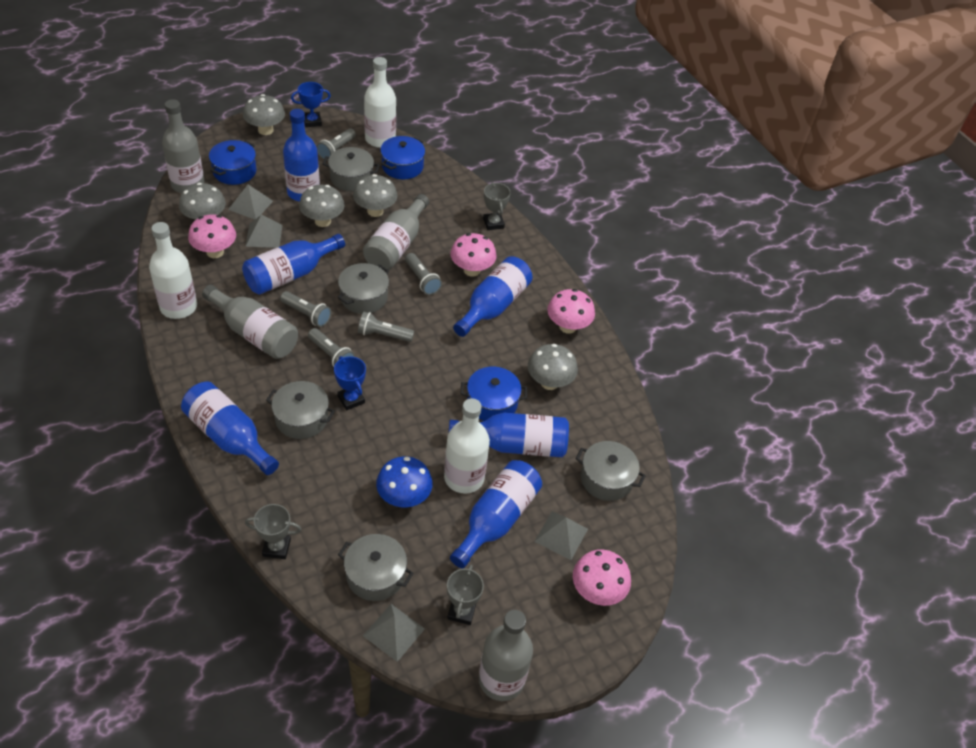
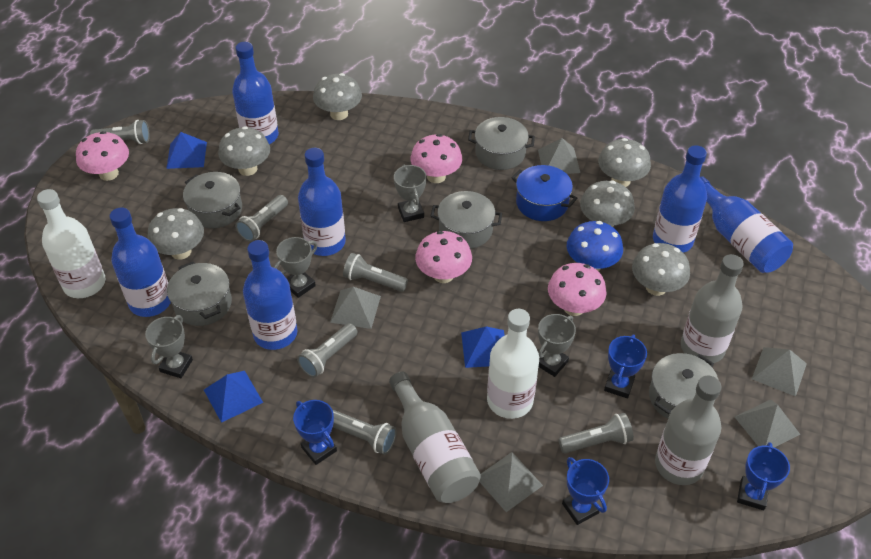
blue pot: [209,140,256,185] [380,136,425,179] [461,367,527,421] = 3 -> [511,165,577,221] = 1
blue pyramid: none = 0 -> [166,132,207,169] [204,371,263,423] [461,326,505,368] = 3
blue trophy: [291,82,331,127] [334,356,366,410] = 2 -> [293,400,337,465] [562,457,609,525] [604,334,647,398] [737,442,790,510] = 4
grey bottle: [162,99,205,193] [202,285,298,359] [363,194,429,270] [479,610,533,701] = 4 -> [389,372,481,503] [655,376,722,485] [681,254,744,363] = 3
grey flashlight: [280,291,331,327] [308,328,355,367] [316,128,356,160] [358,312,414,342] [405,253,442,295] = 5 -> [90,120,150,144] [235,195,288,242] [297,323,357,378] [333,410,397,455] [343,253,408,292] [559,413,634,453] = 6
grey mushroom: [179,183,226,219] [243,94,285,135] [299,185,345,227] [353,174,398,217] [528,344,578,390] = 5 -> [148,208,204,260] [218,126,270,176] [313,73,362,120] [580,181,635,227] [598,138,651,187] [632,243,690,296] = 6
grey pyramid: [228,184,273,219] [245,215,283,248] [363,604,425,662] [534,511,588,560] = 4 -> [330,287,381,329] [479,452,543,512] [538,138,580,174] [735,399,801,447] [752,347,807,396] = 5
grey trophy: [245,504,302,559] [447,565,484,625] [483,182,511,230] = 3 -> [145,315,193,378] [274,237,317,298] [394,165,426,222] [538,314,576,377] = 4
white bottle: [149,222,197,319] [364,57,396,148] [444,398,490,494] = 3 -> [37,189,106,298] [487,309,539,419] = 2

